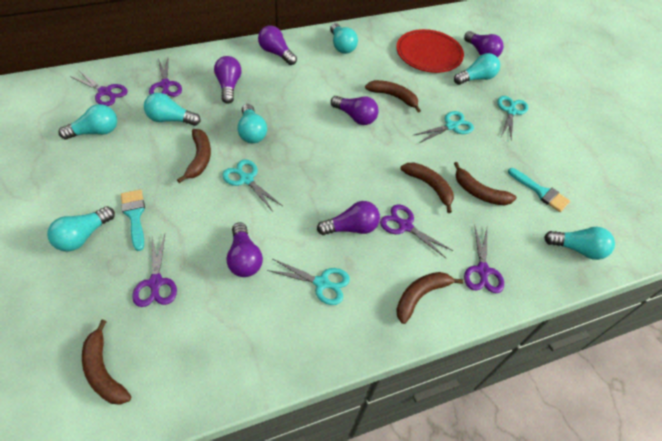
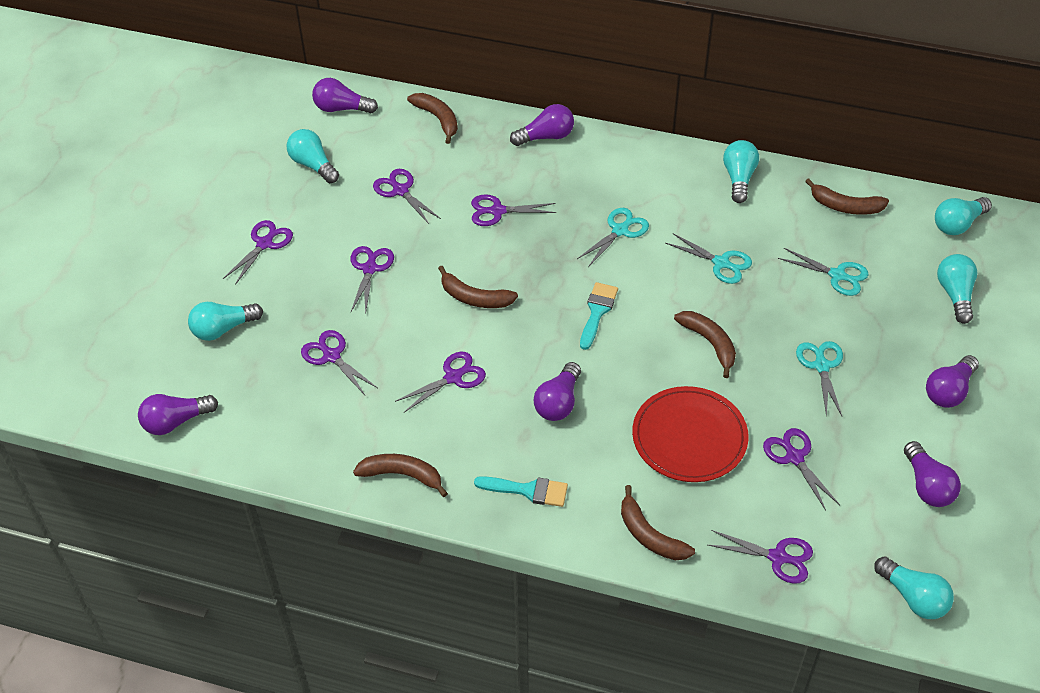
purple scissors: [70,70,127,106] [133,234,177,307] [149,58,182,97] [380,205,453,259] [464,225,504,293] = 5 -> [223,220,293,285] [301,330,378,395] [351,246,394,315] [373,169,441,224] [395,352,486,412] [471,194,556,226] [708,530,813,584] [763,428,840,511] = 8
turquoise light bulb: [47,206,115,252] [58,104,117,140] [144,93,201,126] [237,104,267,143] [330,23,358,54] [454,53,500,85] [544,227,615,260] = 7 -> [188,302,263,341] [287,129,339,183] [723,140,759,203] [874,556,954,619] [935,197,992,235] [937,254,977,324] = 6

